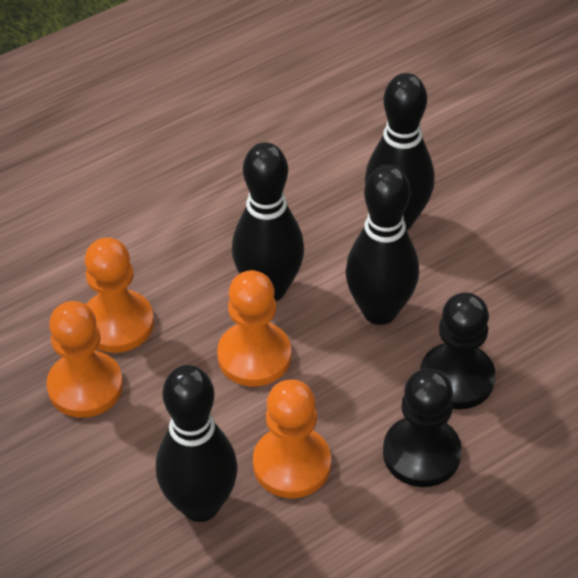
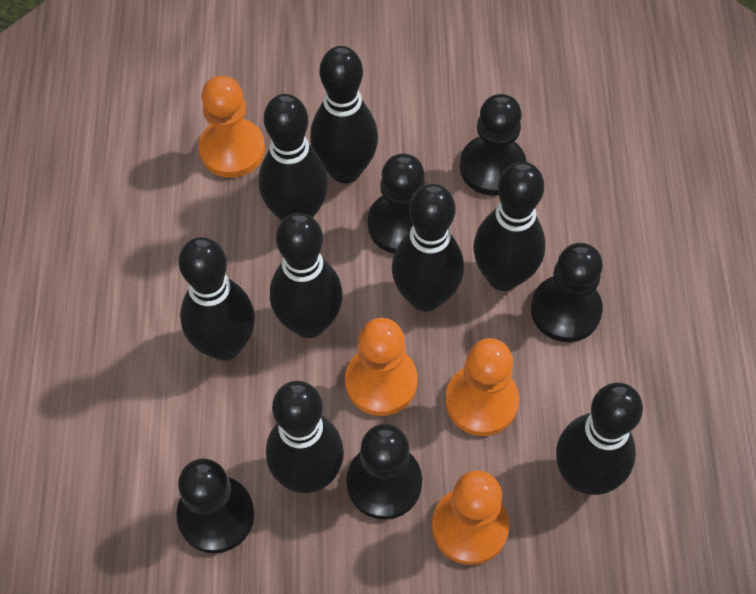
black bowling pin: [156,365,238,522] [232,142,304,301] [345,165,419,325] [365,73,435,230] = 4 -> [179,237,255,361] [259,94,328,221] [266,381,344,493] [270,213,343,338] [310,46,378,183] [392,184,464,312] [473,162,545,291] [556,383,643,495] = 8
black pawn: [383,369,462,487] [420,292,495,409] = 2 -> [176,459,254,553] [346,424,422,520] [368,154,425,254] [460,94,527,196] [531,243,603,342] = 5

